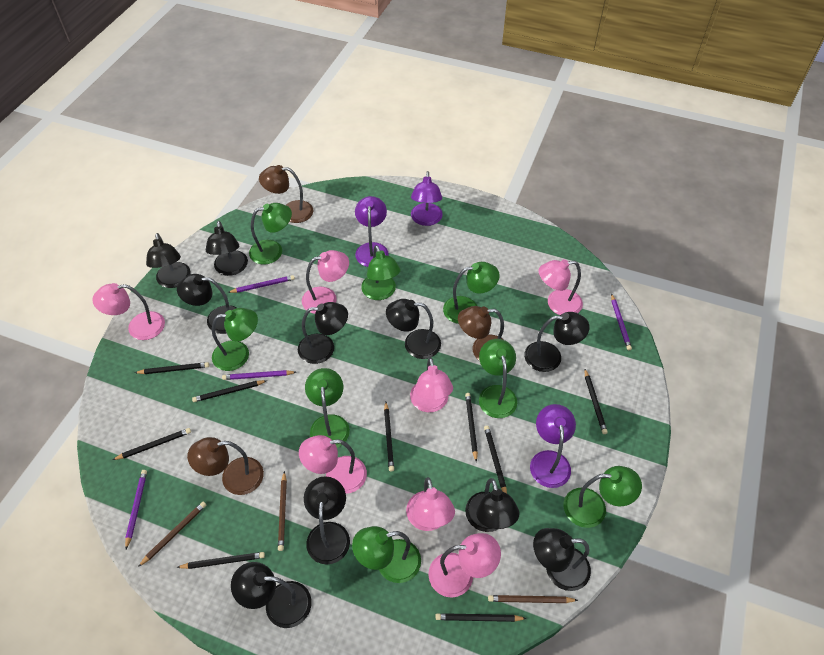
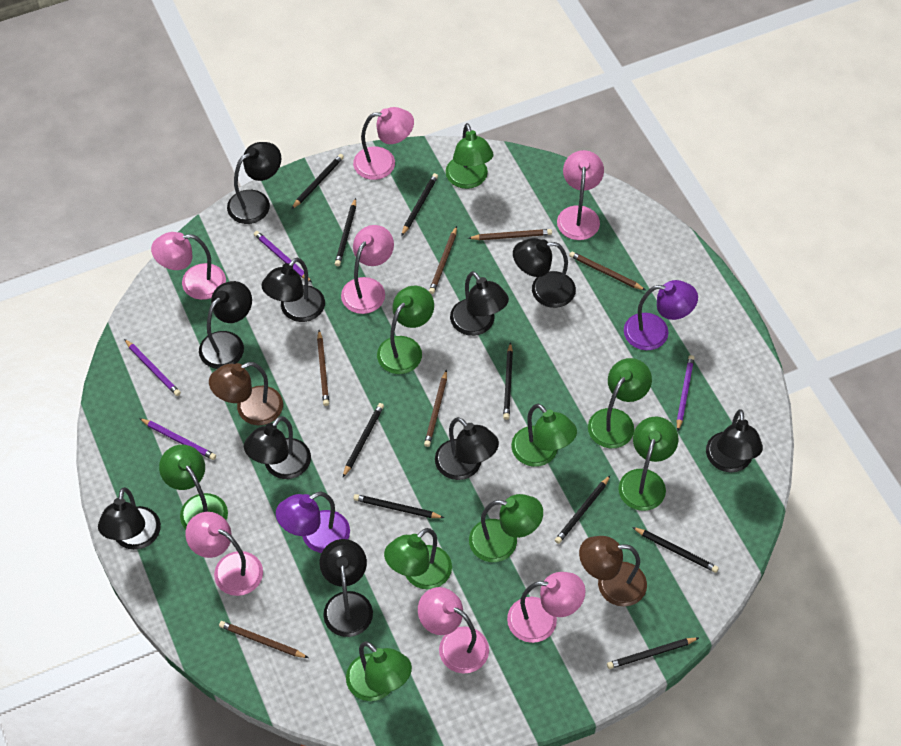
brown lamp: [187,437,264,495] [259,165,313,223] [458,306,504,361] = 3 -> [209,362,283,425] [579,536,647,607] = 2
brown pencil: [138,502,206,567] [278,471,287,551] [488,595,578,603] = 3 -> [219,621,308,658] [317,330,329,406] [424,369,447,447] [429,226,457,294] [468,229,552,240] [569,251,645,290] = 6
green lamp: [212,308,258,371] [249,203,292,265] [305,368,350,448] [352,526,421,583] [361,245,400,300] [443,262,500,324] [479,339,517,418] [563,466,642,528] = 8 -> [159,445,228,529] [346,642,412,701] [377,286,434,374] [384,528,452,589] [445,123,494,189] [469,494,543,562] [511,404,577,467] [588,358,652,448] [618,417,678,511] = 9
purple lamp: [355,196,389,267] [411,171,443,226] [530,404,576,488] = 3 -> [276,492,350,553] [624,280,698,350] = 2

